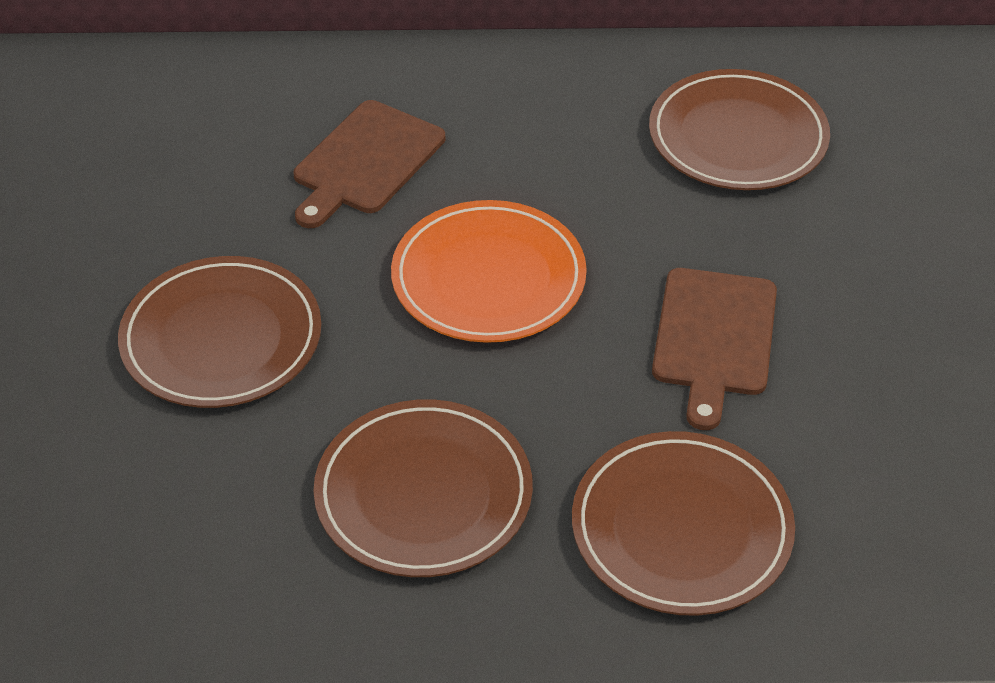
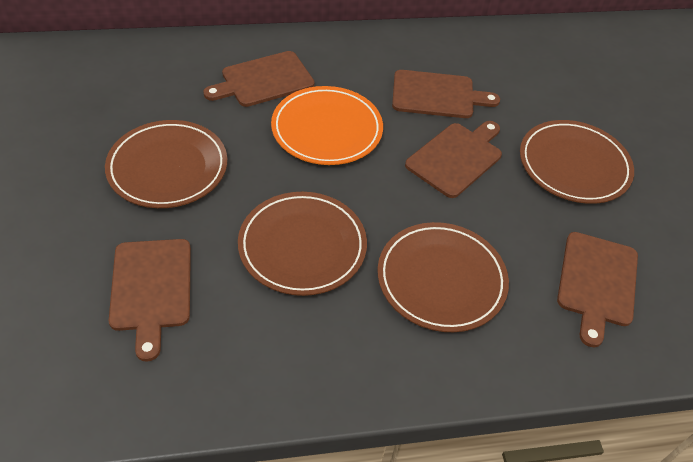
brown cutting board: [293,100,445,228] [652,268,777,430] = 2 -> [109,239,191,362] [203,51,315,107] [392,70,500,118] [405,121,502,198] [557,232,638,348] = 5

